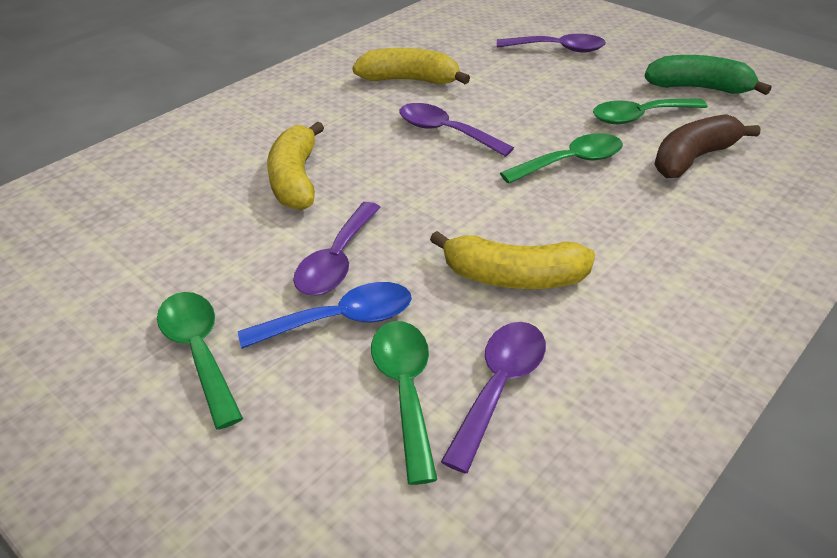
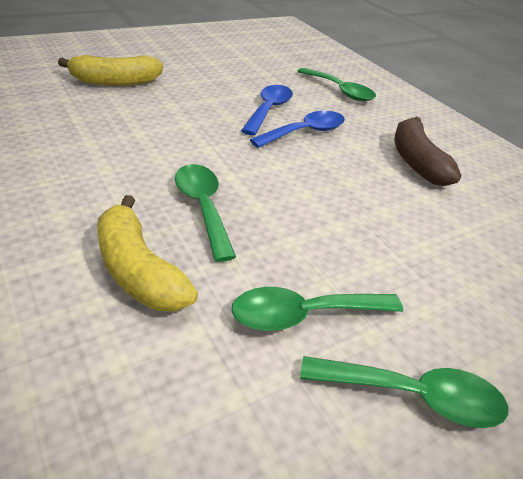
blue spoon: [238,282,412,349] = 1 -> [241,85,293,136] [250,111,345,148] = 2
green banana: [645,55,771,95] = 1 -> none = 0
purple spoon: [293,202,381,296] [399,103,514,157] [441,322,546,473] [497,34,606,52] = 4 -> none = 0
yellow banana: [267,121,324,210] [352,48,470,85] [430,231,595,289] = 3 -> [58,55,163,86] [97,195,198,312] = 2

